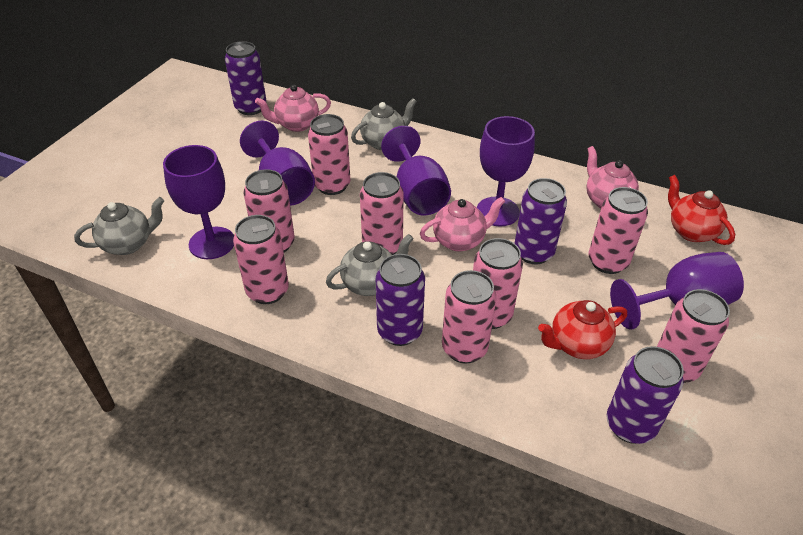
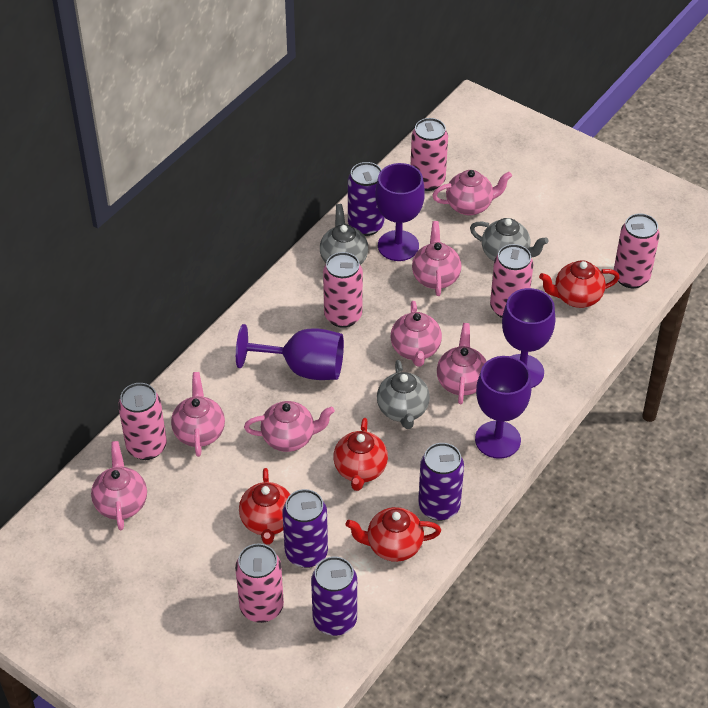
pink can: [233,215,289,304] [243,169,295,252] [308,114,350,195] [360,172,404,255] [442,270,497,363] [473,238,523,329] [588,187,648,274] [657,289,730,383] = 8 -> [118,383,167,460] [235,543,284,623] [323,252,363,328] [411,118,448,191] [490,244,533,318] [614,214,660,288] = 6
pink teapot: [255,85,331,132] [420,197,505,252] [586,146,639,208] = 3 -> [91,441,147,530] [171,372,225,457] [244,401,335,452] [391,301,442,367] [412,221,461,296] [432,170,512,215] [437,323,487,404] = 7
purple goblet: [163,145,234,259] [240,120,315,206] [381,126,451,215] [477,116,535,226] [610,252,744,330] = 5 -> [236,324,344,380] [375,163,425,261] [475,356,531,459] [502,288,555,388] = 4
red teapot: [538,300,627,359] [668,175,735,245] = 2 -> [239,468,291,545] [334,418,388,491] [345,507,441,562] [539,260,620,308] = 4

